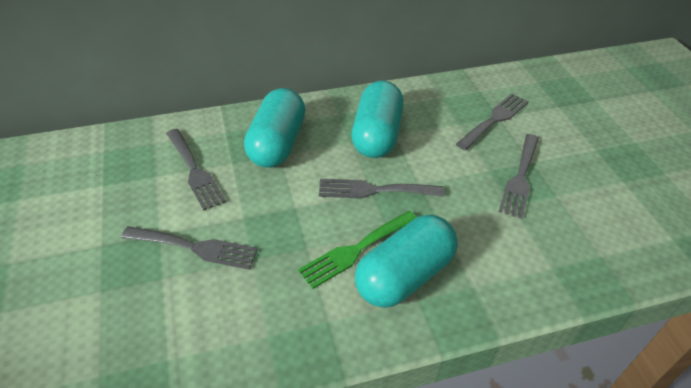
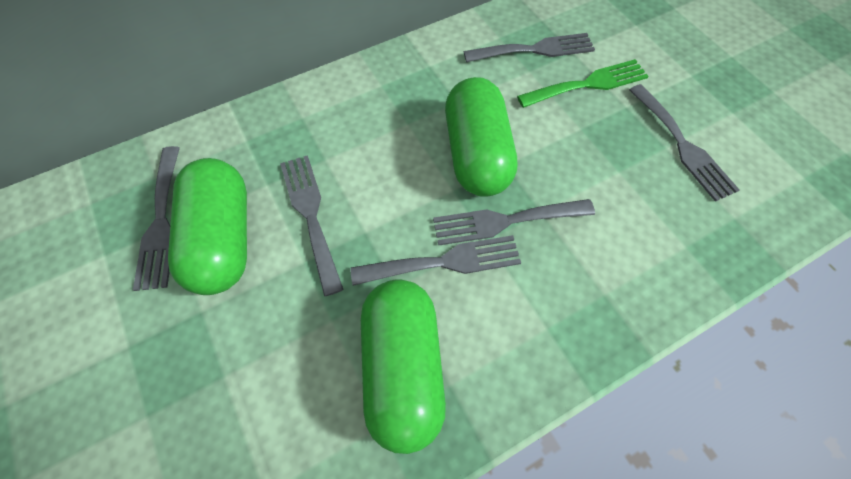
green capsule: none = 0 -> [168,158,247,295] [361,279,446,454] [445,77,517,197] = 3
grey fork: [121,226,258,270] [166,129,226,211] [319,179,444,199] [456,94,529,150] [498,134,539,219] = 5 -> [133,146,180,291] [280,155,344,296] [350,235,521,286] [433,199,595,246] [464,33,595,62] [629,84,740,202] = 6
turquoise capsule: [244,88,306,168] [351,81,404,158] [355,215,458,308] = 3 -> none = 0

